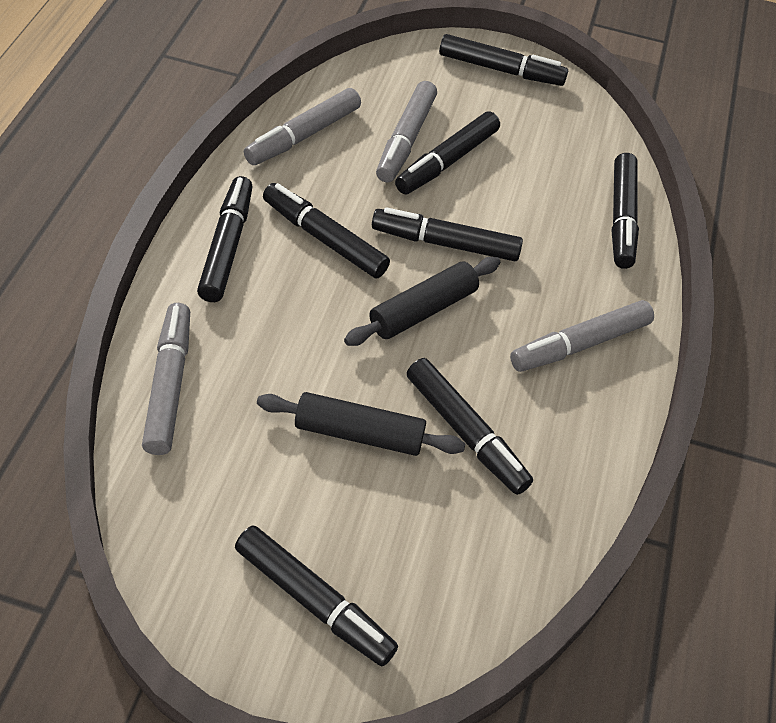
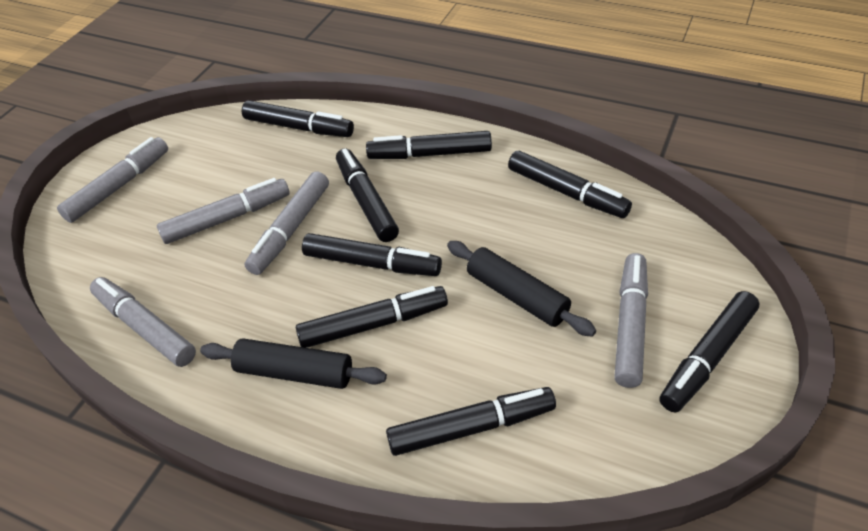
grey marker: [142,303,190,455] [244,88,361,165] [376,81,437,183] [510,300,654,372] = 4 -> [57,137,168,223] [90,277,196,367] [157,178,290,244] [244,171,329,275] [614,253,648,388] = 5

